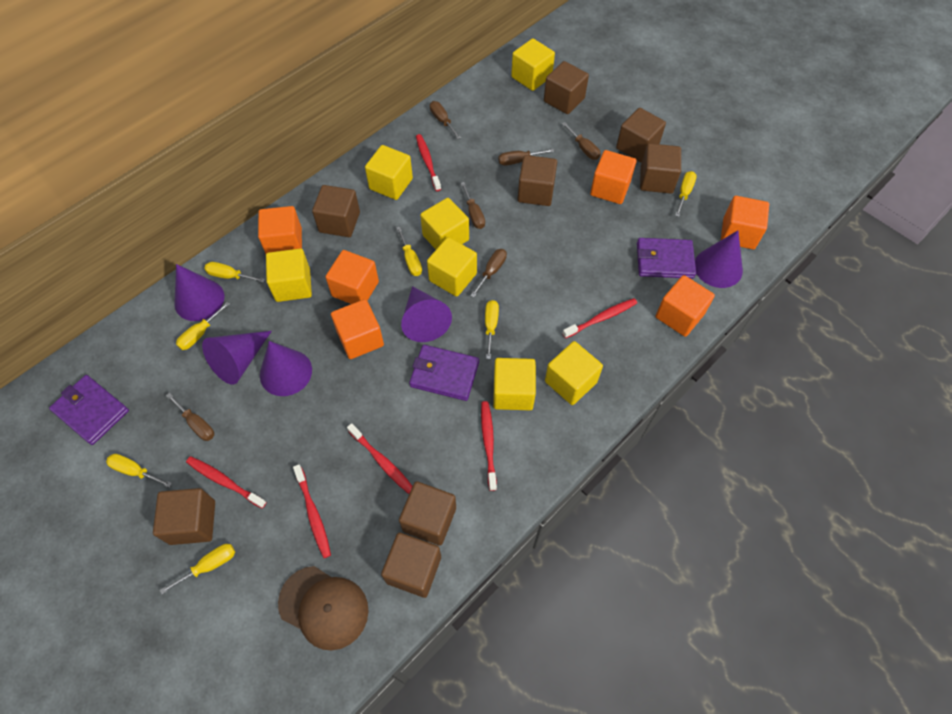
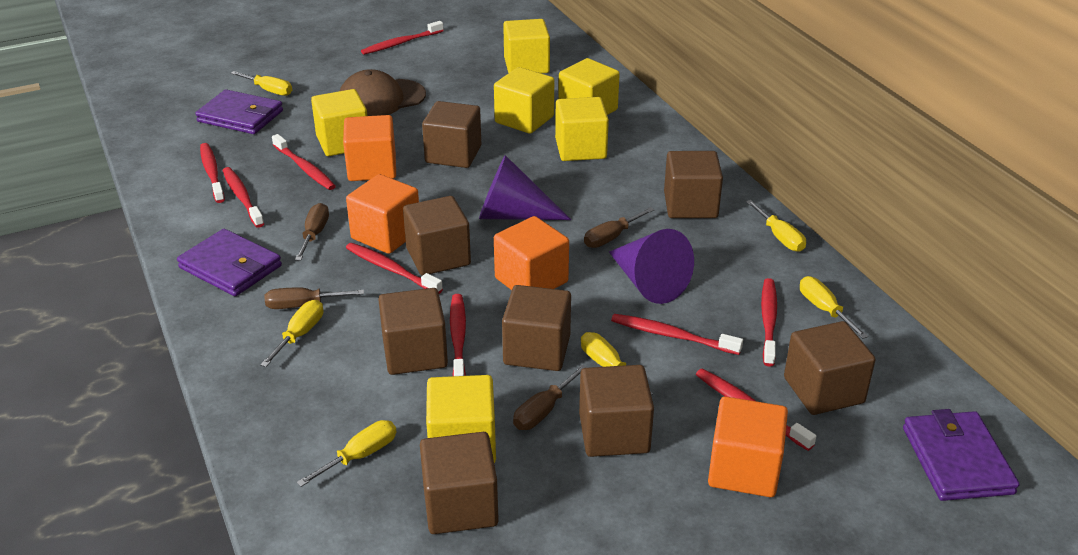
brown screwdriver: [166,393,214,441] [430,101,461,139] [461,182,485,229] [470,249,507,297] [498,149,554,166] [562,122,601,160] = 6 -> [265,287,364,309] [295,203,329,261] [513,364,588,430] [584,207,654,248] = 4
orange cube: [258,206,302,254] [325,250,379,304] [331,299,384,359] [590,150,636,204] [656,275,715,337] [721,196,769,249] = 6 -> [343,115,396,181] [346,174,419,254] [494,216,569,290] [708,396,788,497] = 4
purple cone: [174,264,224,321] [202,331,272,385] [260,341,312,396] [401,286,452,342] [695,230,743,288] = 5 -> [479,155,571,220] [609,229,694,304] = 2
red toothbrush: [186,456,267,508] [293,464,331,558] [347,423,413,494] [416,134,441,191] [481,401,497,491] [562,298,637,339] = 6 -> [200,143,225,203] [222,167,264,228] [272,134,336,190] [346,243,443,294] [361,21,444,55] [450,294,466,376] [611,314,743,355] [696,369,816,451] [761,278,777,367] = 9
yellow cube: [266,248,312,302] [365,145,413,200] [420,198,469,249] [427,237,477,297] [493,358,536,410] [511,38,555,91] [545,341,603,405] = 7 -> [311,89,368,156] [426,375,496,463] [494,67,554,134] [503,19,550,74] [555,97,609,161] [558,58,620,115] = 6
yellow screwdriver: [106,454,172,488] [160,544,235,594] [176,302,230,350] [205,262,265,283] [396,227,422,276] [485,300,499,359] [675,171,697,217] = 7 -> [231,71,292,96] [260,300,323,367] [296,420,396,487] [581,332,653,395] [746,200,806,252] [800,276,868,339] = 6

